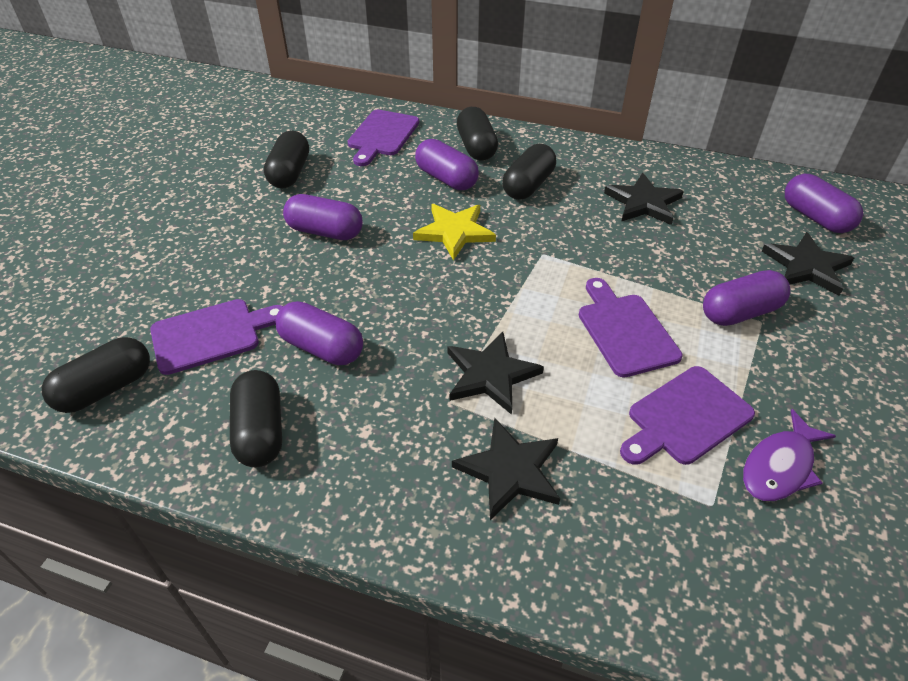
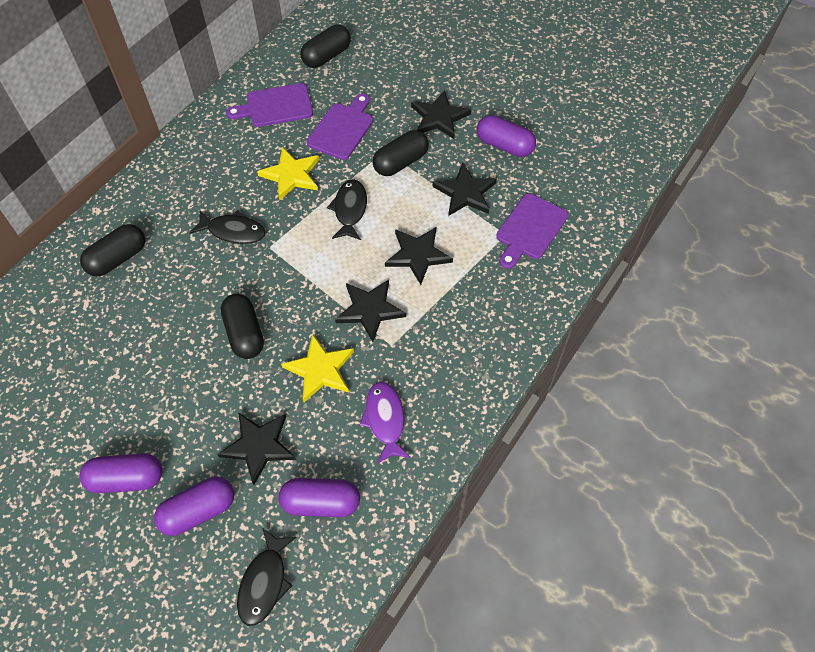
black capsule: [42,337,150,413] [230,370,282,467] [264,131,309,188] [457,107,498,161] [502,144,556,200] = 5 -> [80,224,145,276] [221,294,264,359] [300,25,351,68] [372,130,429,176] = 4
black fish: none = 0 -> [189,210,265,244] [237,528,296,626] [327,179,367,240] = 3
black star: [447,332,544,415] [452,418,560,520] [604,173,684,225] [762,232,854,296] = 4 -> [217,412,296,485] [335,279,406,342] [385,227,453,285] [411,90,471,139] [433,163,497,216] = 5
purple capsule: [275,301,363,365] [283,194,363,240] [415,139,479,190] [703,270,790,326] [785,174,863,233] = 5 -> [80,453,163,493] [154,477,234,536] [279,478,360,517] [477,115,536,157] = 4
purple cutting board: [150,299,283,375] [347,110,419,166] [579,278,683,378] [620,366,755,465] = 4 -> [226,83,313,127] [307,94,373,160] [496,193,568,269] = 3
yellow star: [413,204,496,260] = 1 -> [257,147,319,201] [281,334,354,402] = 2

